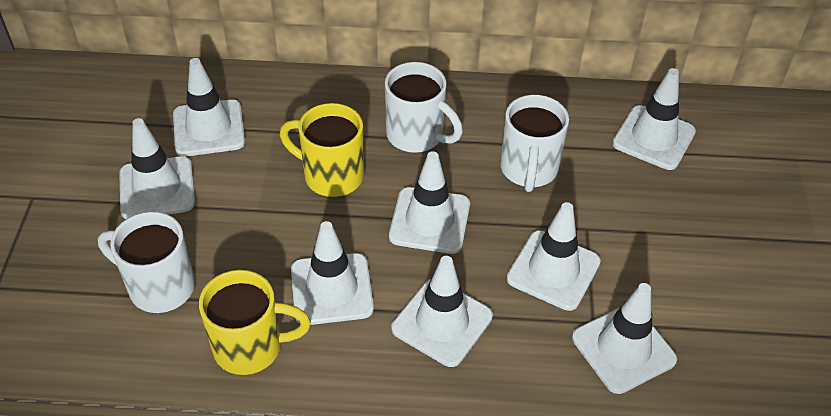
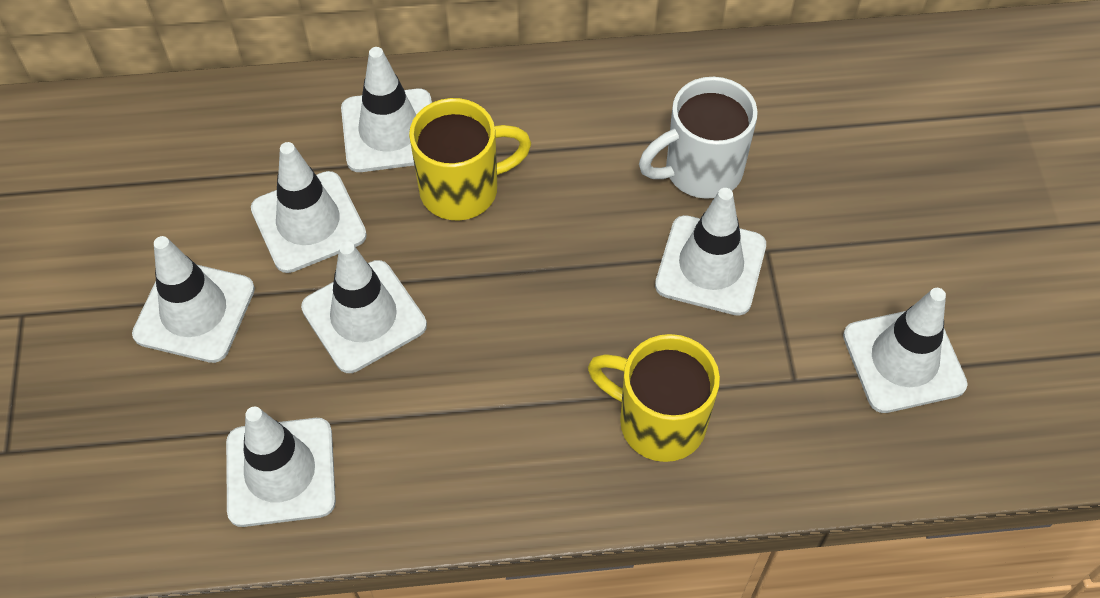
white mug: [98,212,195,313] [385,62,463,153] [500,95,569,192] = 3 -> [639,77,758,199] = 1
white traffic cone: [119,118,195,219] [173,58,245,157] [291,221,374,325] [389,151,470,254] [392,256,493,367] [507,202,601,311] [572,283,677,394] [612,68,696,170] = 8 -> [132,236,255,363] [226,407,336,527] [251,142,367,273] [301,241,427,373] [341,47,432,172] [655,188,766,316] [843,288,968,413] = 7

